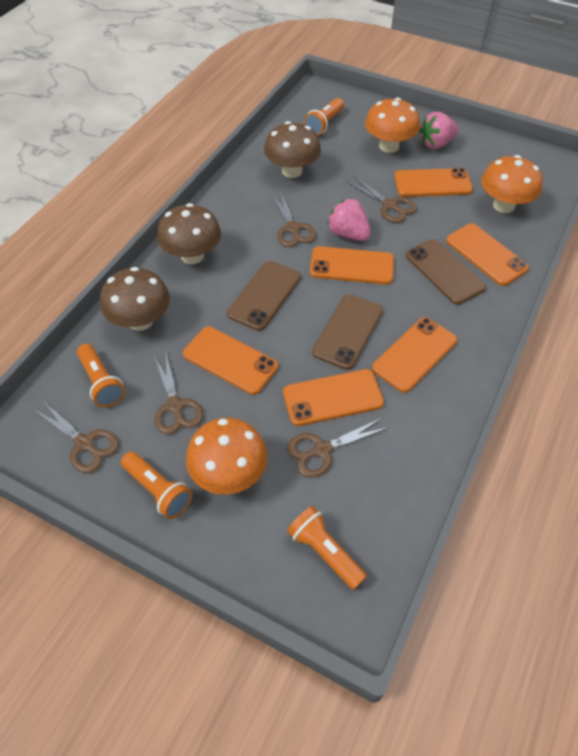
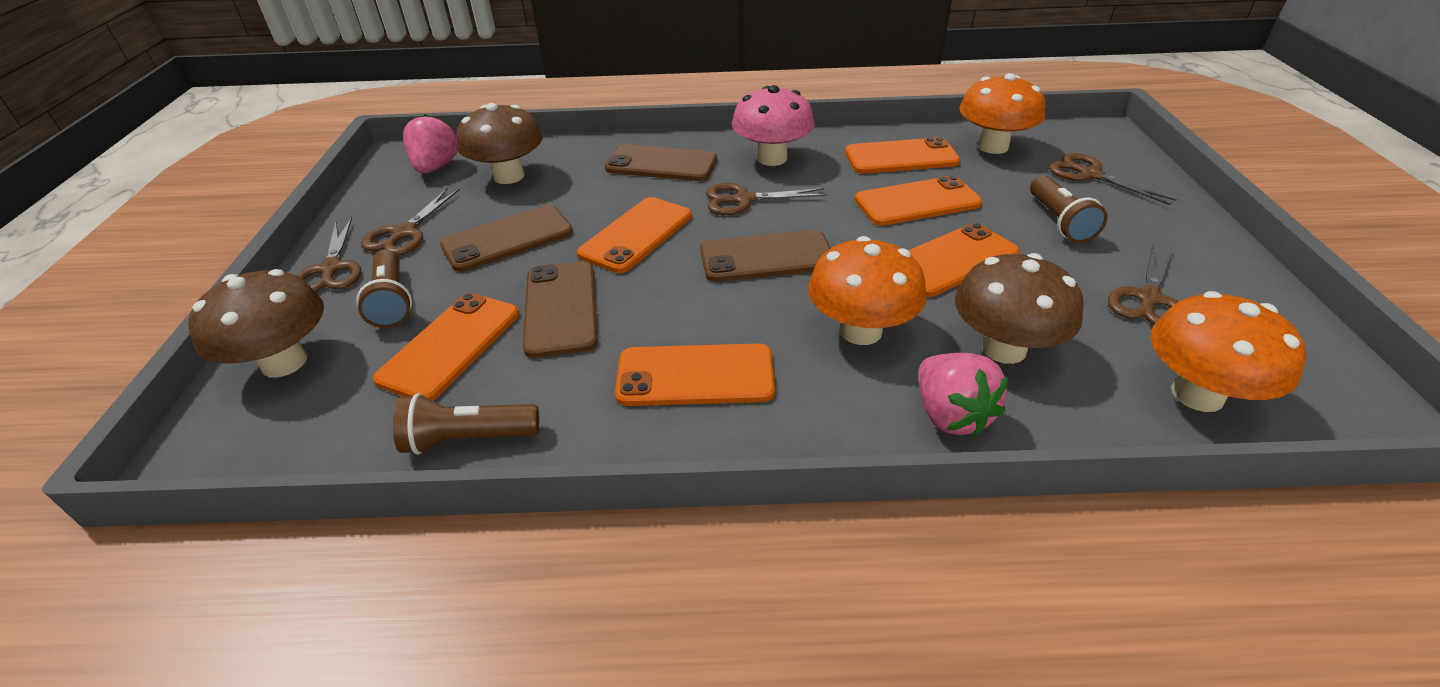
brown flashlight: none = 0 -> [356,250,412,328] [393,393,539,455] [1030,175,1108,243] = 3
brown phone: [227,261,301,331] [312,294,383,370] [406,239,486,305] = 3 -> [440,205,573,272] [523,261,598,358] [605,144,717,181] [700,230,830,282] = 4
orange flashlight: [77,344,125,407] [121,452,193,519] [287,506,367,590] [304,98,344,136] = 4 -> none = 0
pink mushroom: none = 0 -> [732,85,815,166] = 1

